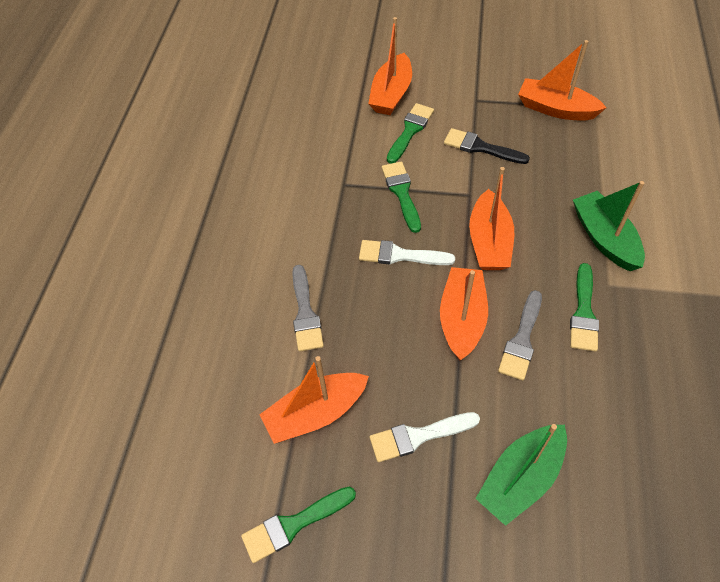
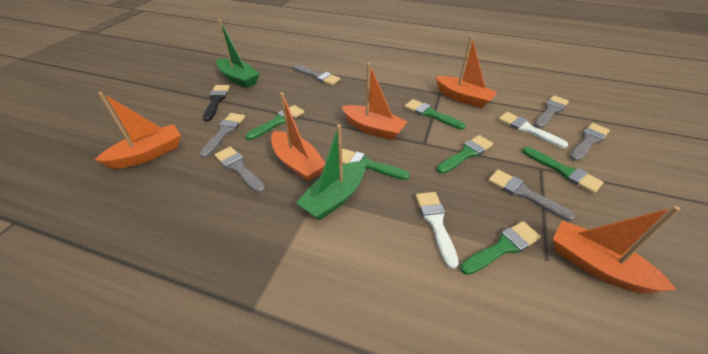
green brush: [241,487,356,563] [382,161,421,233] [387,103,434,164] [570,263,599,351] = 4 -> [245,105,304,140] [342,149,410,180] [404,99,466,130] [437,135,493,174] [460,221,541,275] [522,147,604,193] = 6
grey brush: [292,265,324,351] [498,290,542,380] = 2 -> [199,113,245,158] [214,147,265,193] [293,65,340,85] [488,170,575,221] [534,95,569,128] [569,123,610,161] = 6

